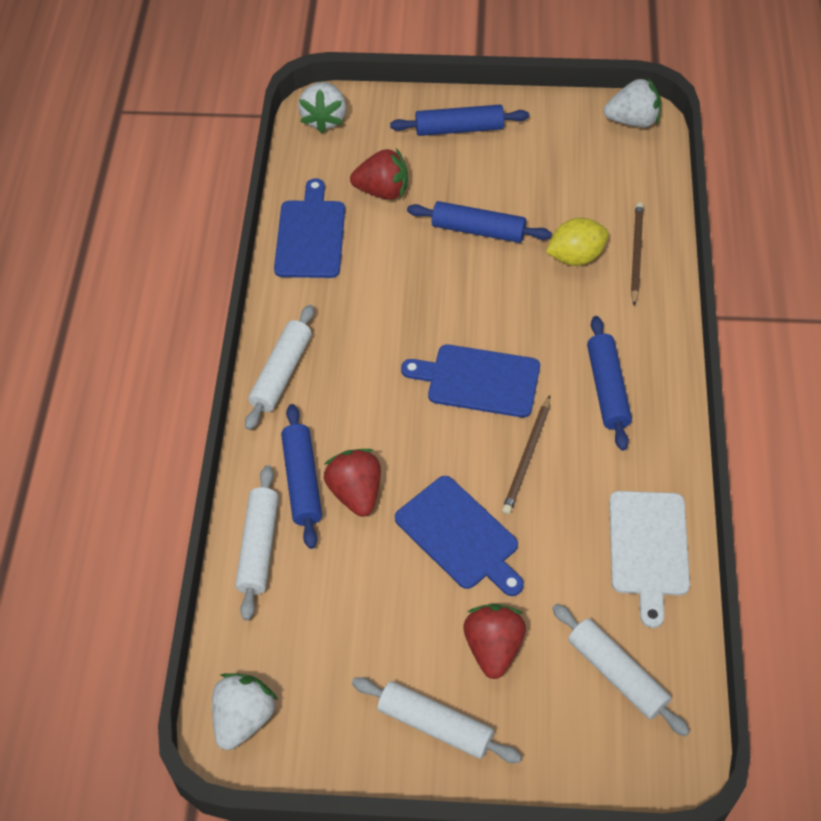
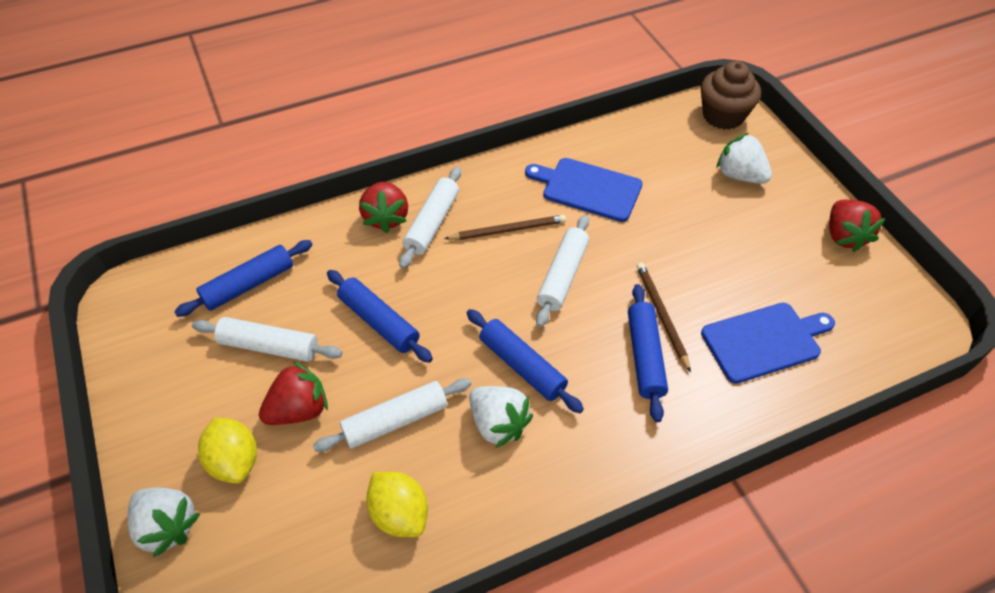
blue cutting board: [274,178,345,278] [395,476,524,596] [401,344,540,417] = 3 -> [525,158,643,222] [701,303,835,384] = 2
brown cupcake: none = 0 -> [701,61,761,130] = 1
white cutting board: [609,491,690,628] = 1 -> none = 0
yellow lemon: [546,218,609,266] = 1 -> [198,417,257,483] [366,471,428,537] = 2

